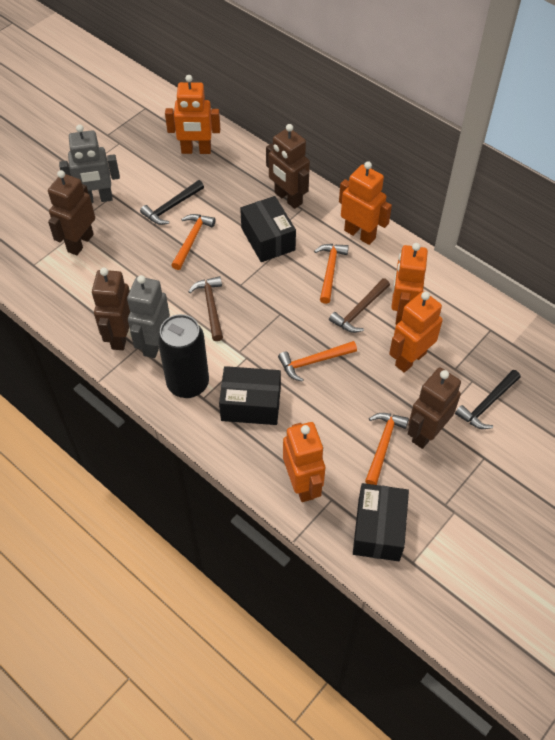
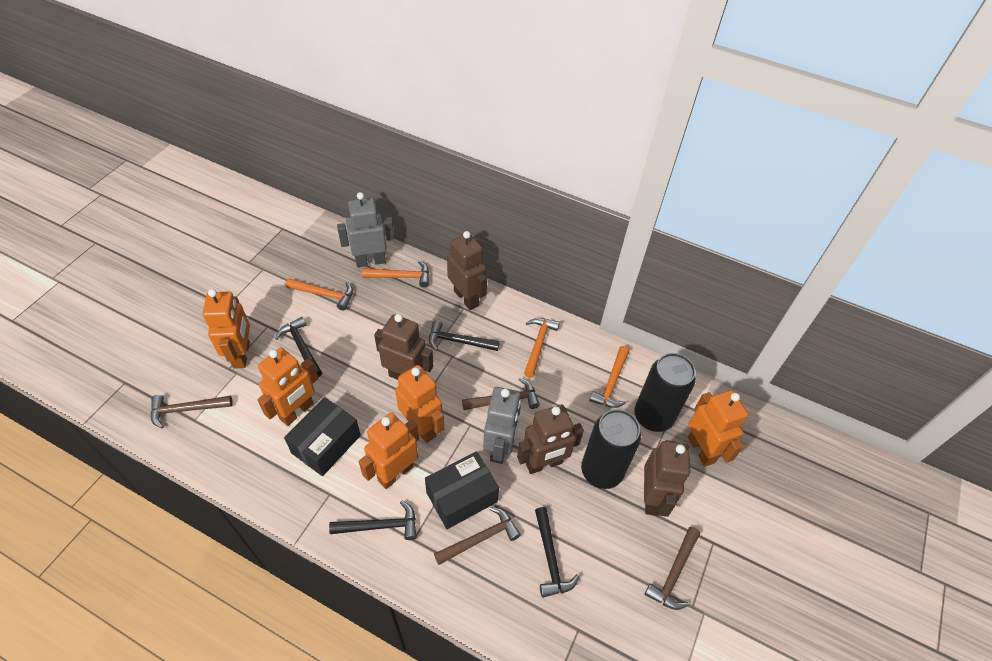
black box: [219,366,281,425] [240,196,296,262] [353,483,409,561] = 3 -> [284,397,361,476] [425,451,499,529] = 2
black can: [158,314,209,398] = 1 -> [581,409,641,489] [634,353,696,432] = 2
black hammer: [140,180,204,225] [455,370,521,429] = 2 -> [275,317,322,377] [329,501,417,540] [429,320,499,351] [535,507,580,598] = 4
brown hammer: [188,276,223,341] [329,278,390,333] = 2 -> [151,395,233,428] [434,507,521,565] [462,378,540,410] [644,527,700,610] = 4

